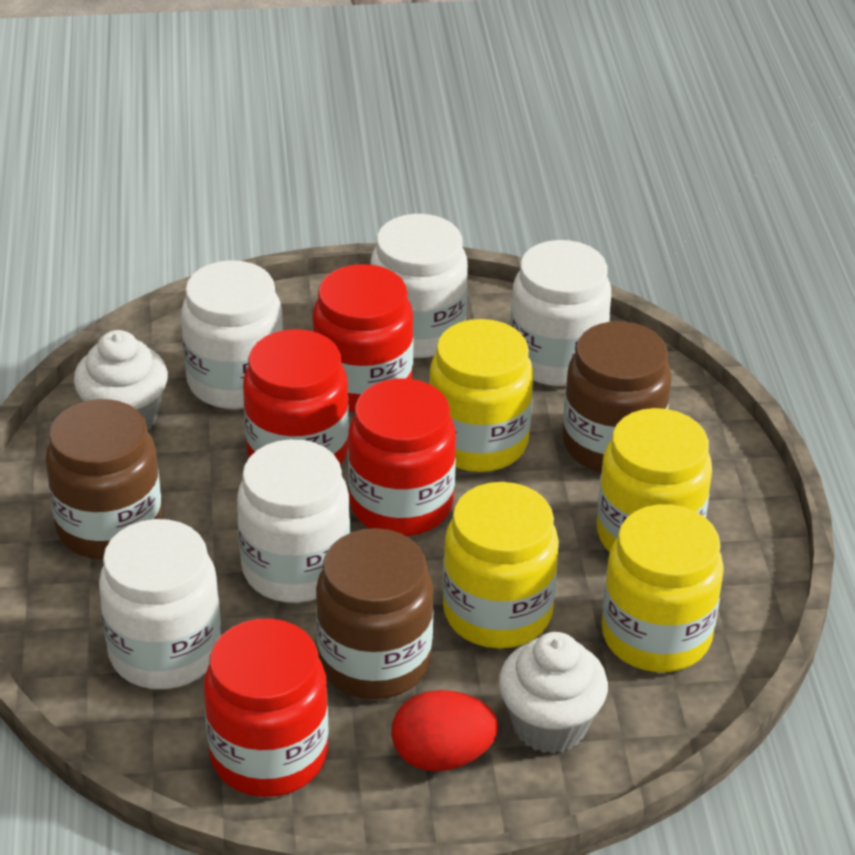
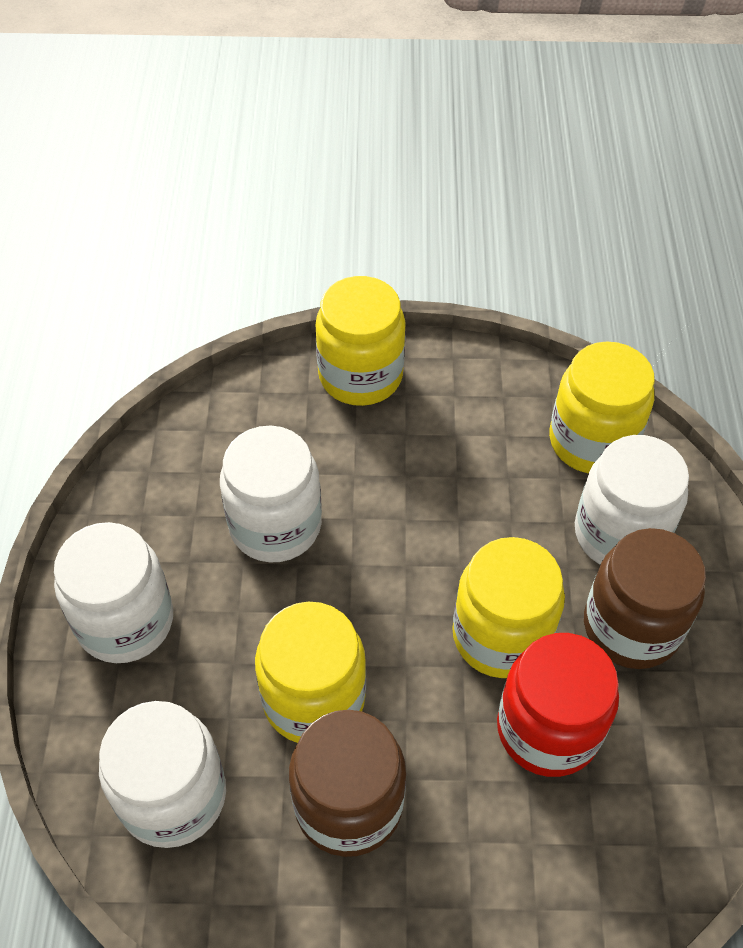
brown jar: [46,399,162,559] [316,528,434,699] [562,321,672,473] = 3 -> [289,710,406,857] [584,528,706,669] = 2
red egg: [392,690,498,771] = 1 -> none = 0
red jar: [204,618,329,797] [243,329,349,466] [313,264,414,412] [348,378,456,536] = 4 -> [497,633,619,777] = 1
white cupcake: [74,330,168,430] [499,632,608,754] = 2 -> none = 0
white jar: [99,519,221,689] [181,260,283,409] [237,439,350,603] [371,214,468,358] [510,240,611,386] = 5 -> [54,522,173,663] [99,701,226,848] [220,426,322,562] [575,435,689,565] = 4

